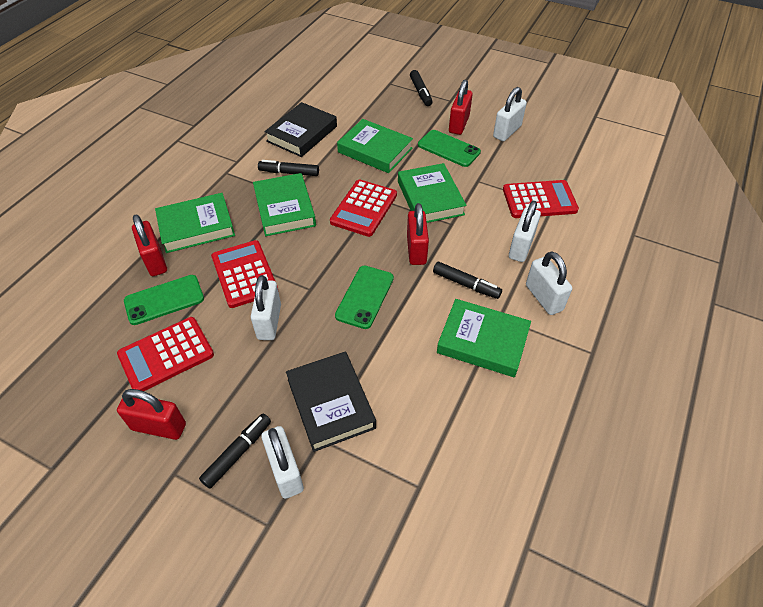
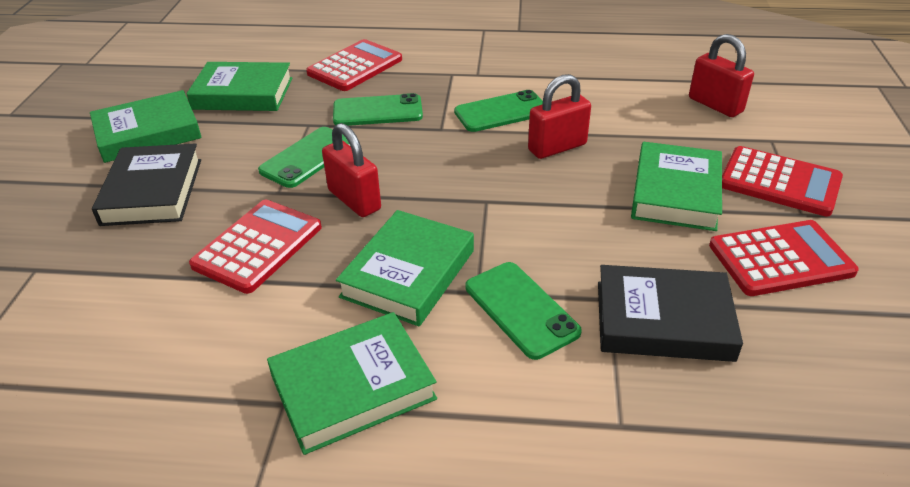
black marker: [199,414,271,489] [258,160,319,176] [410,70,433,106] [433,262,502,299] = 4 -> none = 0
green phone: [124,275,204,325] [335,265,394,329] [418,130,481,167] = 3 -> [258,127,350,188] [333,93,423,126] [454,90,543,132] [466,262,582,360] = 4
red padlock: [117,389,186,440] [132,215,167,276] [407,203,429,265] [449,80,473,135] = 4 -> [322,123,381,217] [528,74,591,159] [689,34,754,117] = 3
white padlock: [251,275,281,340] [261,426,304,499] [493,87,527,141] [509,201,541,262] [526,251,572,315] = 5 -> none = 0

